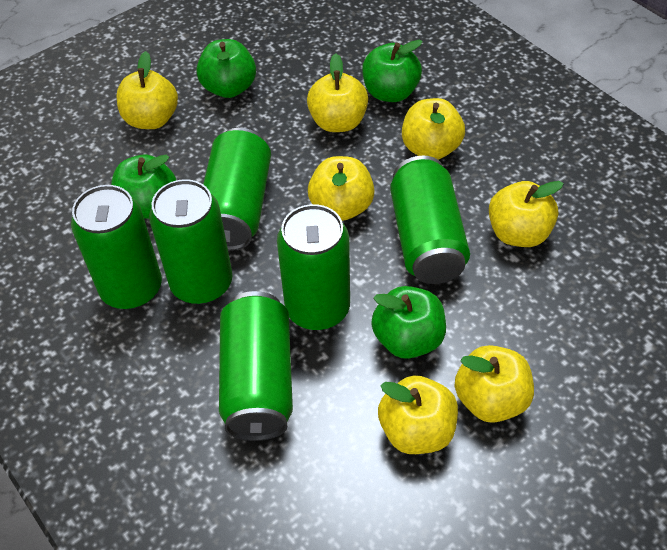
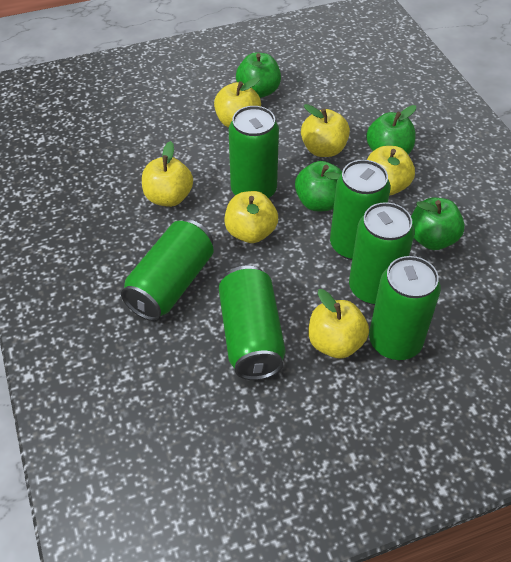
yellow apple: [116,51,178,129] [307,53,368,132] [308,156,375,221] [378,376,458,454] [402,98,465,159] [455,345,534,423] [489,181,564,247] = 7 -> [142,141,193,207] [214,77,261,128] [224,191,278,243] [301,104,350,157] [308,289,369,358] [367,146,415,195] = 6

